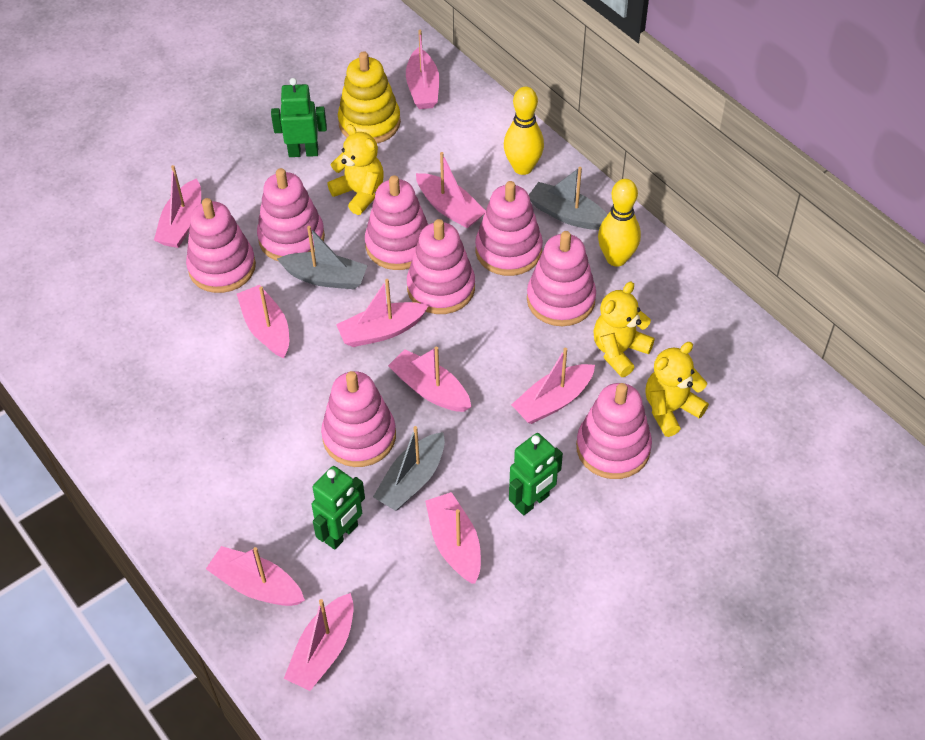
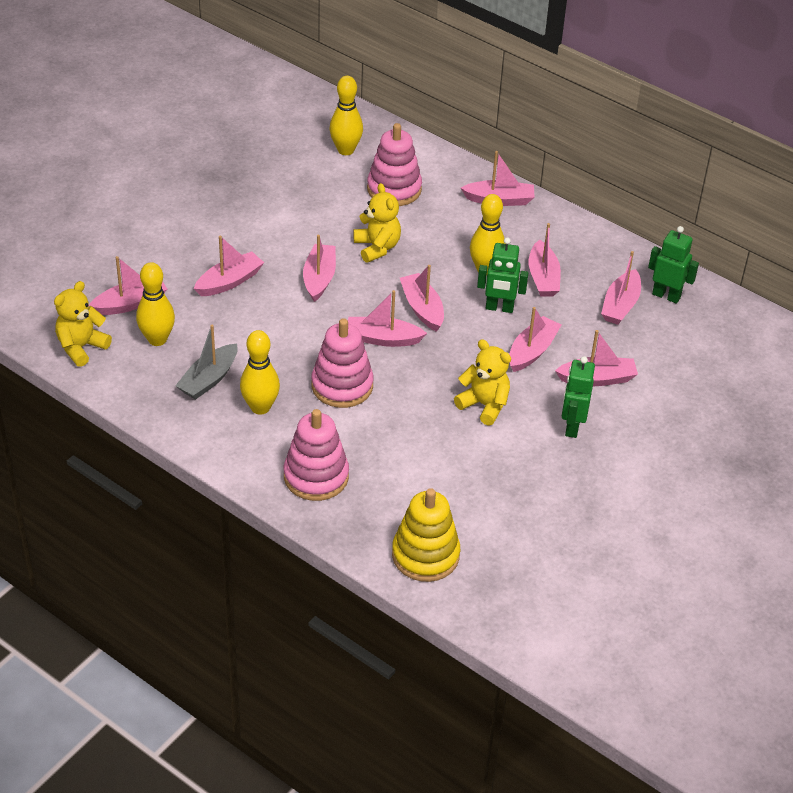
grey boat: [277,226,368,289] [373,426,445,511] [529,167,608,230] = 3 -> [175,325,238,400] = 1
pink stacking toy: [186,198,256,293] [257,168,325,261] [321,371,396,467] [365,175,428,270] [407,219,475,314] [475,181,543,276] [527,231,596,326] [576,383,652,479] = 8 -> [284,409,349,501] [311,318,374,408] [367,123,422,206] = 3
yellow bowling pin: [504,87,544,175] [598,179,641,267] = 2 -> [136,262,175,346] [240,330,280,415] [329,76,363,155] [470,194,505,273] = 4

